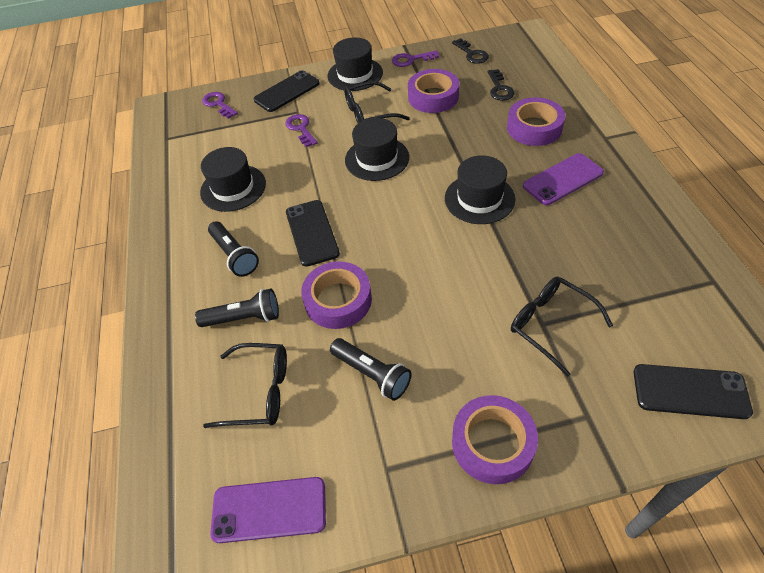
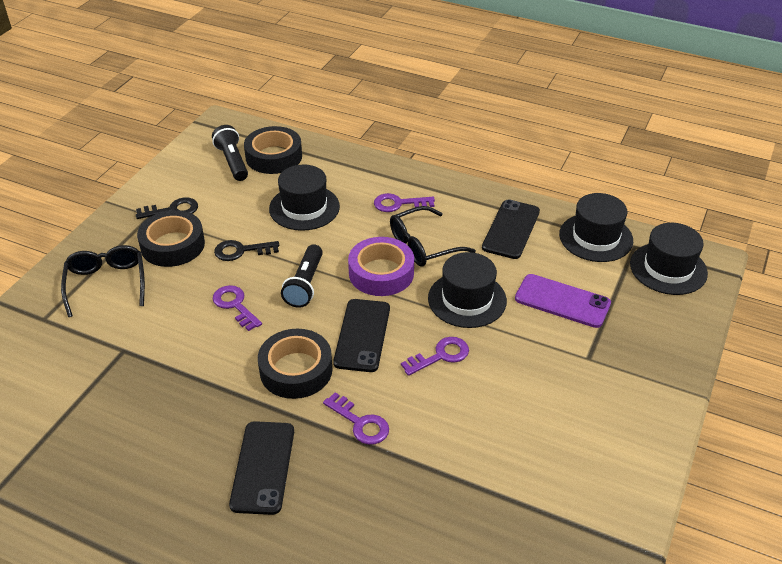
black flashlight: [195,289,279,327] [208,221,259,277] [330,338,412,401] = 3 -> [212,125,248,181] [281,244,323,308] = 2
black glasses: [203,343,287,428] [344,81,410,123] [511,277,613,377] = 3 -> [61,245,145,317] [390,206,476,267] = 2
black tape: none = 0 -> [137,210,205,267] [244,126,302,174] [258,329,333,399] = 3
purple key: [202,92,238,119] [285,114,317,147] [392,50,439,67] = 3 -> [213,285,262,331] [323,393,389,445] [374,193,435,212] [401,337,469,376] = 4
purple phone: [210,477,326,543] [523,153,604,205] = 2 -> [515,274,611,328] = 1
purple tape: [301,261,372,329] [408,69,459,113] [452,395,538,484] [507,97,565,146] = 4 -> [348,237,414,296] = 1

